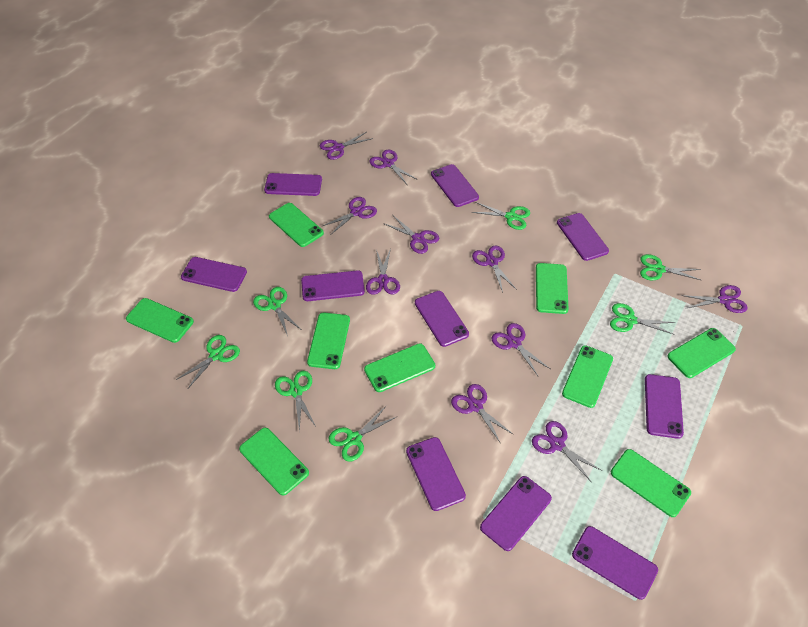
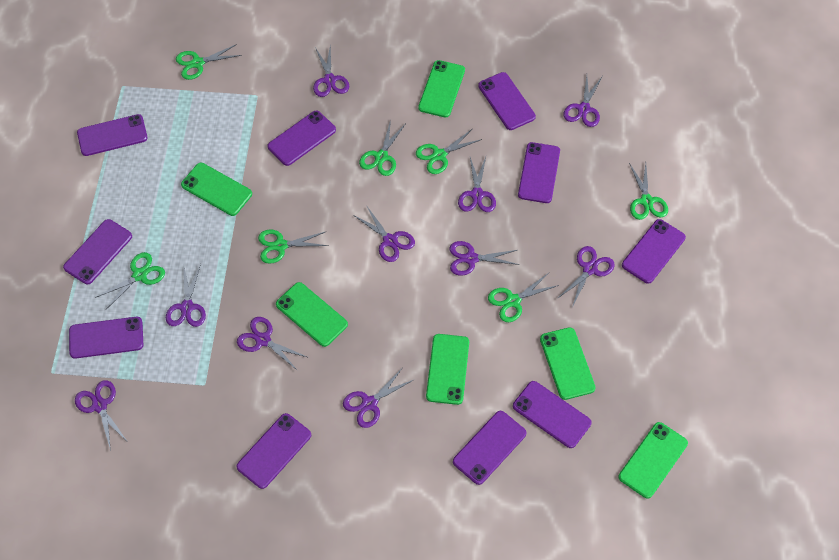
green phone: [126,298,194,343] [239,428,309,495] [269,203,324,247] [307,313,350,369] [364,343,435,392] [536,263,569,314] [562,345,613,408] [611,449,691,517] [667,328,736,378] = 9 -> [181,163,252,216] [276,282,348,347] [418,60,465,118] [426,334,469,405] [540,327,596,400] [619,422,688,499] = 6

